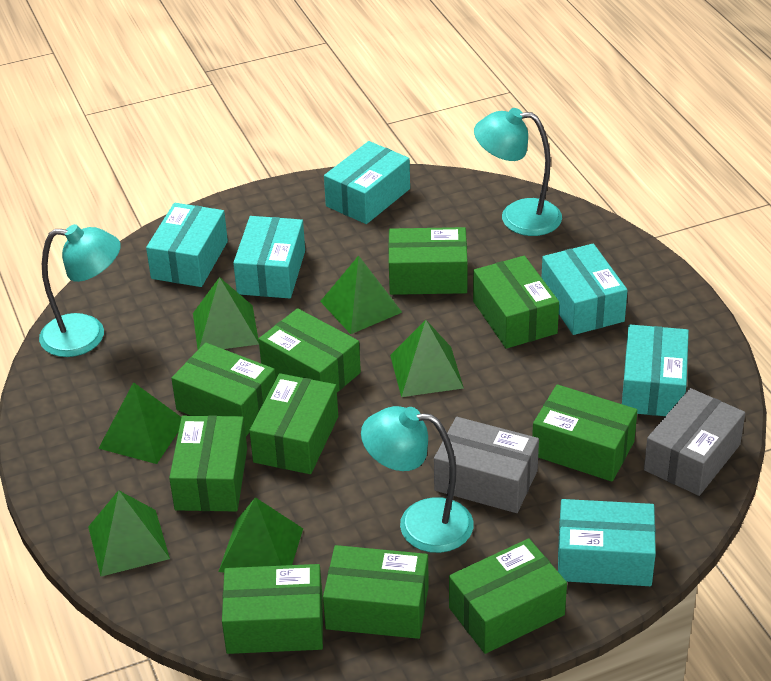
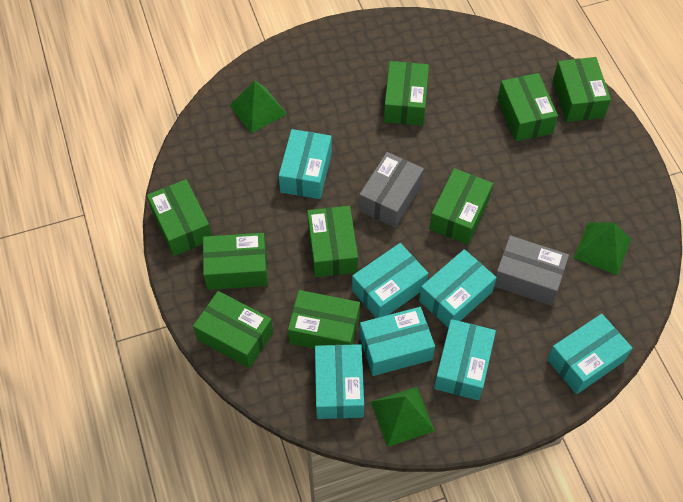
green box: [169,415,247,512] [171,343,276,436] [222,564,323,654] [249,373,338,474] [259,308,361,392] [323,545,429,639] [388,227,468,295] [449,538,567,654] [473,256,559,349] [532,384,637,482] = 10 -> [147,179,212,256] [193,291,273,368] [203,233,268,290] [288,290,360,349] [307,206,358,277] [384,61,429,126] [429,168,493,245] [497,73,558,141] [553,57,611,122] = 9
green pyramid: [88,490,170,577] [98,382,181,464] [193,277,259,350] [218,497,303,573] [320,255,402,334] [390,320,464,397] = 6 -> [229,80,287,133] [371,387,435,447] [574,222,631,275] = 3
turquoise box: [146,203,228,287] [233,216,305,298] [324,141,410,224] [541,244,628,335] [558,499,656,586] [622,325,689,416] = 6 -> [279,129,332,199] [315,344,364,419] [352,243,428,318] [360,307,435,376] [419,249,497,328] [434,319,496,400] [547,314,632,394] = 7
turquoise lamp: [39,224,121,357] [361,406,474,553] [474,108,562,236] = 3 -> none = 0

